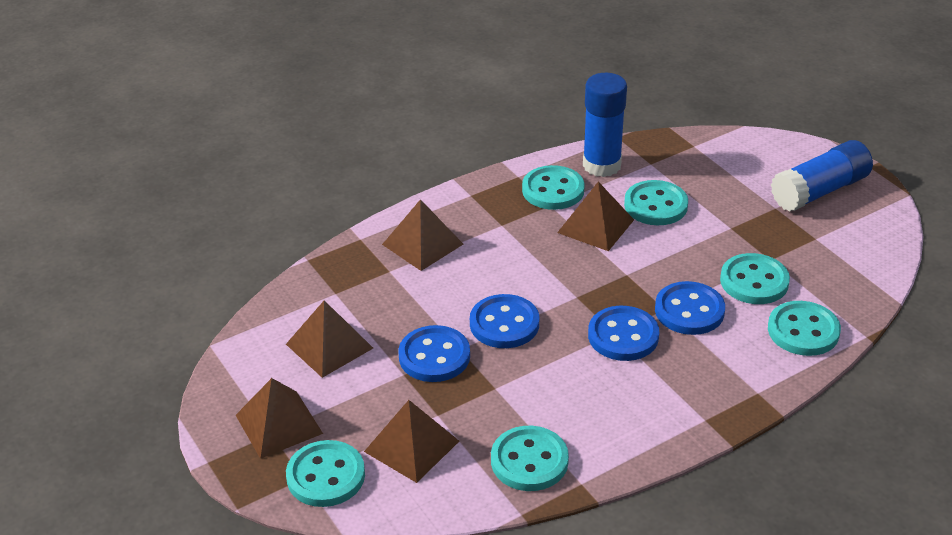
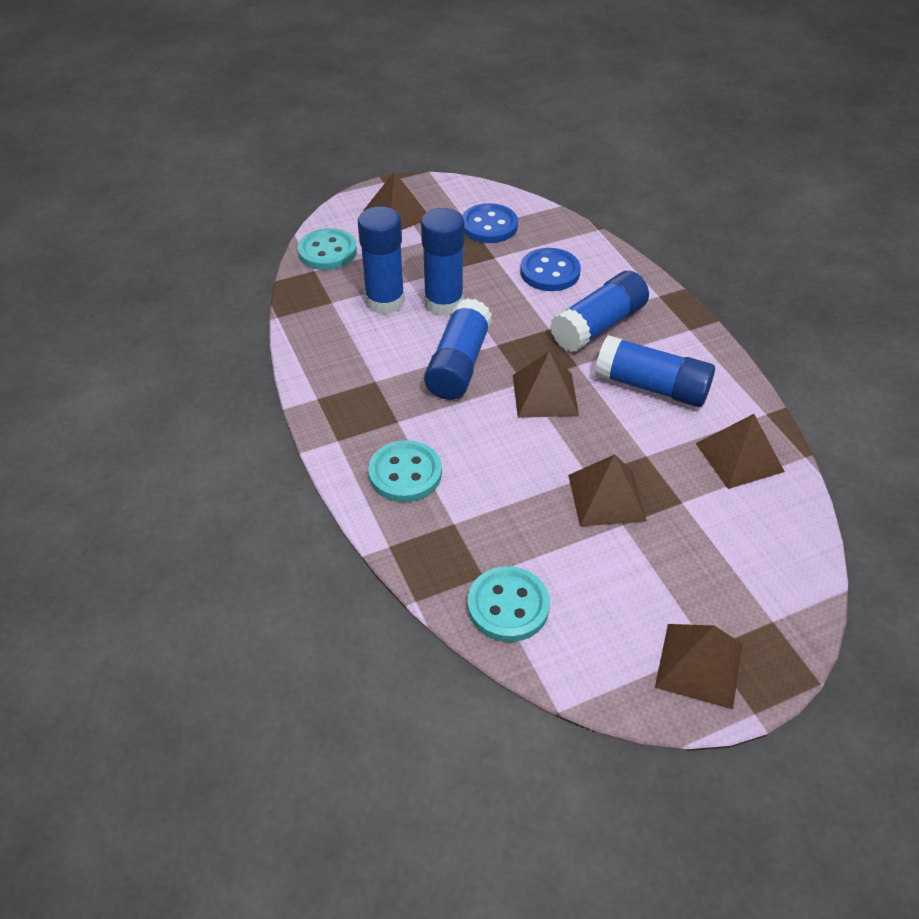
blue button: [398,325,470,382] [470,294,539,348] [588,306,659,361] [655,281,725,335] = 4 -> [462,203,518,243] [520,248,581,291] = 2
blue glue stick: [583,73,627,177] [771,140,873,212] = 2 -> [358,206,405,314] [421,208,465,316] [424,298,492,400] [550,271,649,353] [595,335,715,407] = 5
turquoise button: [286,440,365,507] [491,426,569,491] [522,165,585,210] [624,180,688,225] [720,253,790,304] [768,301,841,356] = 6 -> [298,228,357,270] [368,440,442,502] [468,566,550,642] = 3

